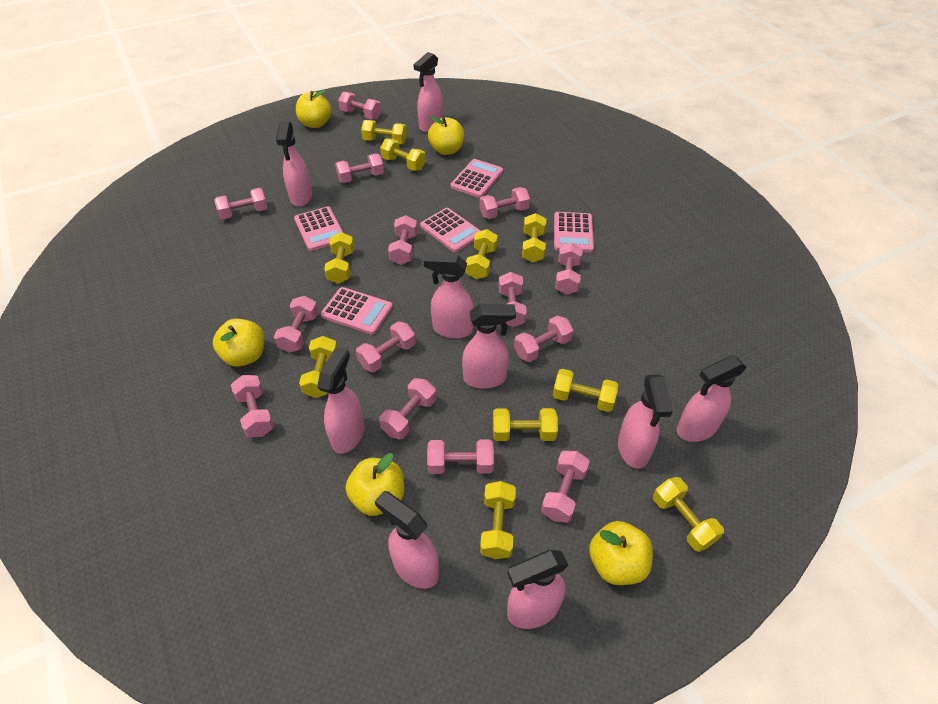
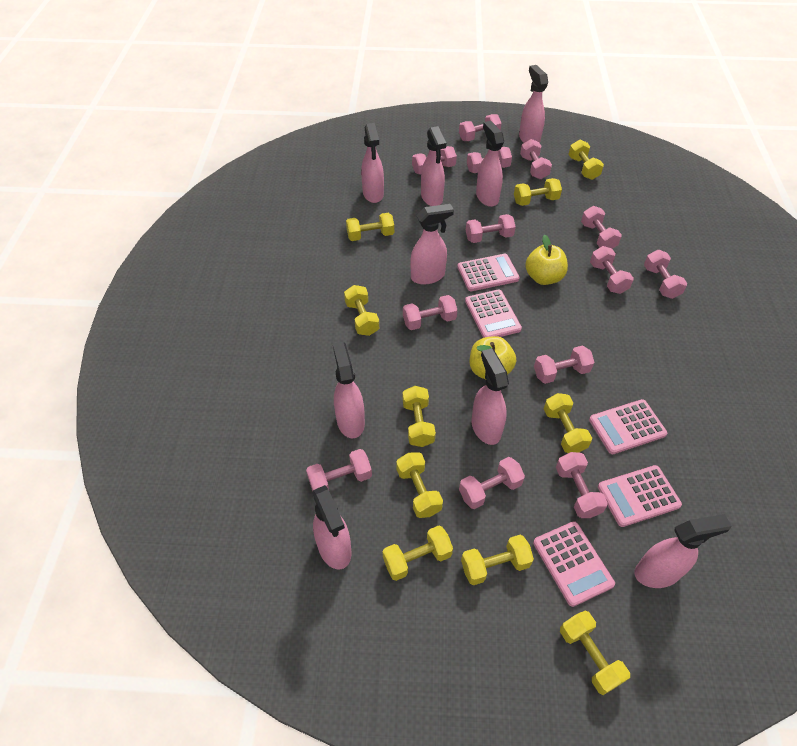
pink dumbbell: [214,188,268,219] [231,375,274,437] [274,296,319,353] [335,153,384,183] [338,92,381,120] [356,321,416,372] [379,378,436,439] [388,215,418,265] [427,439,494,474] [479,187,530,219] [499,272,527,327] [514,315,573,362] [541,450,590,523] [555,243,583,294] = 14 -> [306,449,372,491] [403,295,458,330] [412,146,457,175] [459,114,501,141] [459,457,525,509] [466,214,516,243] [467,147,512,173] [520,139,552,179] [534,346,594,384] [556,452,608,518] [581,206,622,249] [590,246,634,294] [644,250,687,299] = 13
yellow apple: [213,319,264,367] [296,90,331,128] [346,453,404,516] [428,116,464,155] [589,521,653,585] = 5 -> [470,336,516,380] [525,235,568,285] = 2

